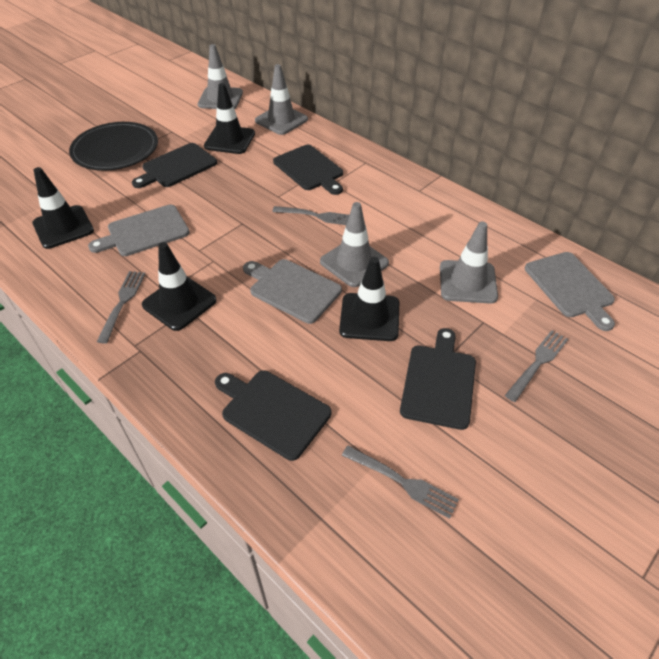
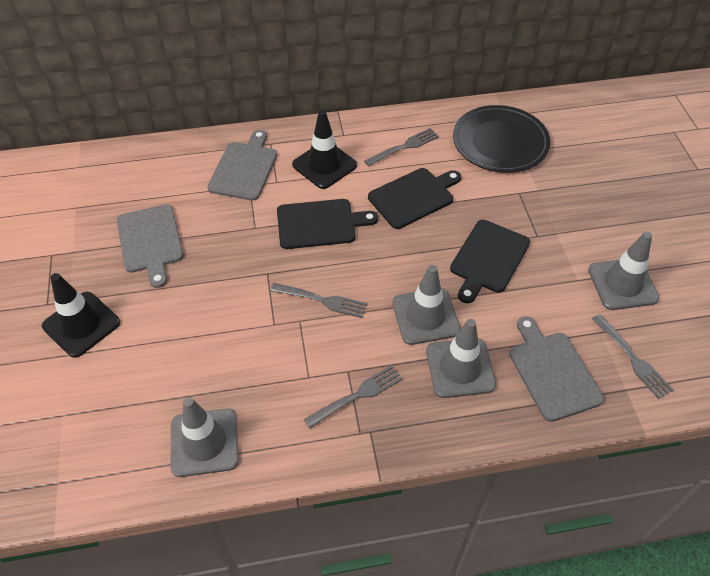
black cutting board: [132,143,217,188] [215,370,331,461] [273,145,343,195] [400,328,476,430] = 4 -> [277,199,378,249] [368,168,461,229] [450,220,530,303] = 3
black traffic cone: [32,167,94,249] [142,242,217,331] [204,83,255,154] [339,257,399,341] = 4 -> [42,273,120,358] [292,110,357,189] = 2

